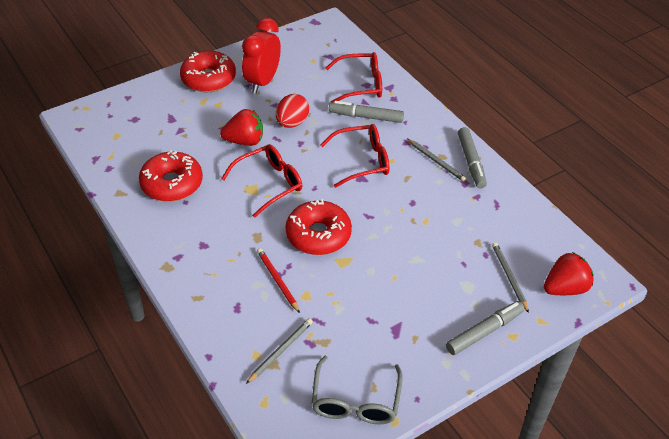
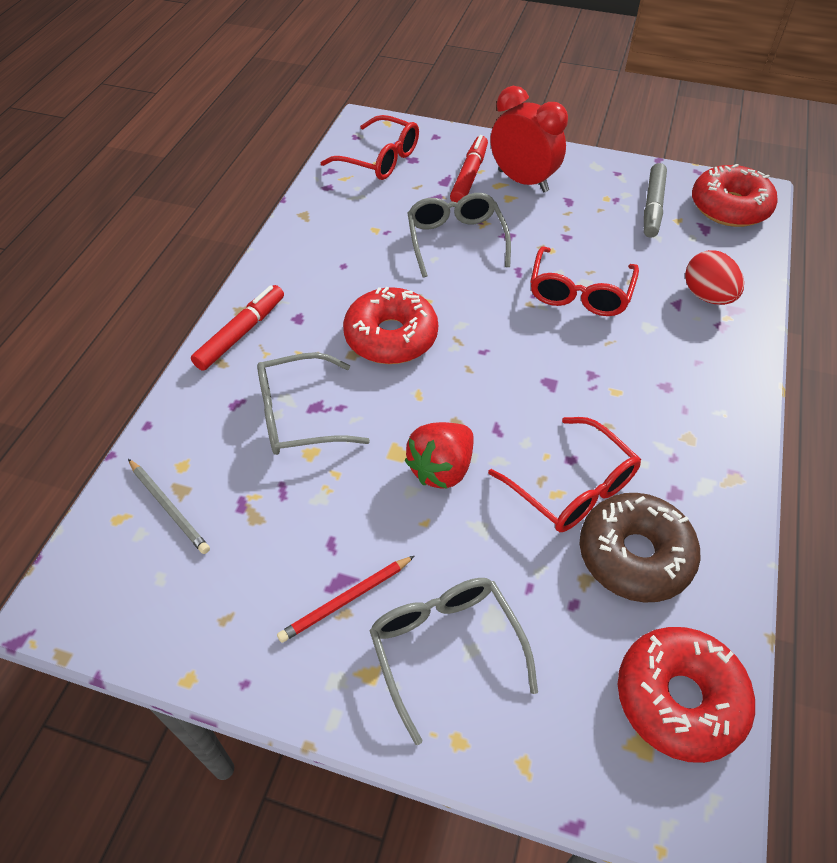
brown donut: none = 0 -> [580,493,701,603] = 1
grey glasses: [312,356,403,424] = 1 -> [257,352,370,455] [369,578,538,745] [407,193,511,278] = 3
grey marker: [329,101,404,123] [446,301,524,355] [458,127,487,189] = 3 -> [644,163,667,238] = 1
grey pencil: [246,318,313,384] [407,138,467,182] [492,242,529,313] = 3 -> [128,459,210,554] = 1
red marker: none = 0 -> [191,285,284,371] [450,135,488,202] = 2
red strawberry: [220,109,263,146] [544,252,594,295] = 2 -> [405,422,474,489] = 1

